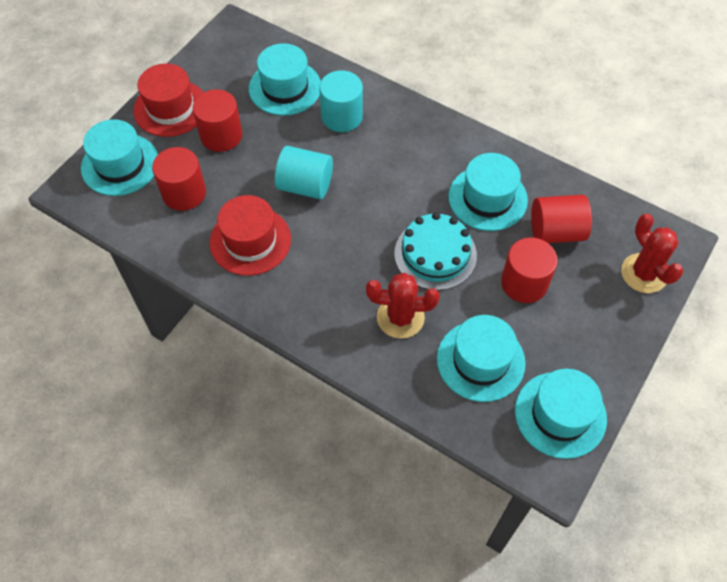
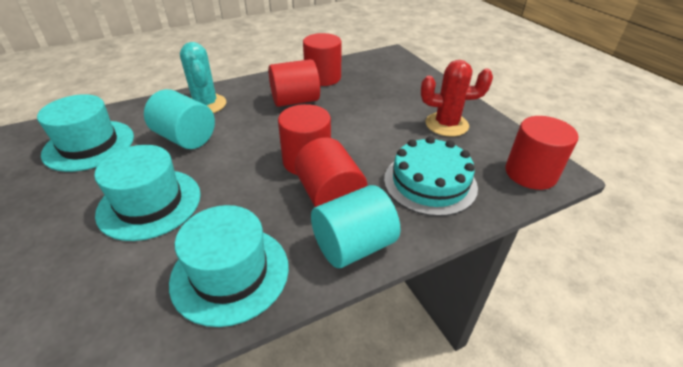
red cactus: [366,273,439,339] [621,214,684,293] = 2 -> [421,60,493,137] = 1
red cylinder: [152,147,206,211] [193,89,242,152] [501,237,558,303] [531,195,592,243] = 4 -> [268,59,320,107] [278,104,331,175] [295,137,367,207] [303,33,342,86] [505,116,578,190] = 5
red hat: [133,64,203,137] [209,195,291,276] = 2 -> none = 0
turquoise cactus: none = 0 -> [180,42,226,113] = 1
turquoise hat: [81,119,158,196] [249,43,321,116] [437,315,526,402] [448,153,528,231] [515,369,607,459] = 5 -> [37,94,134,172] [94,145,201,241] [169,205,289,327] = 3

